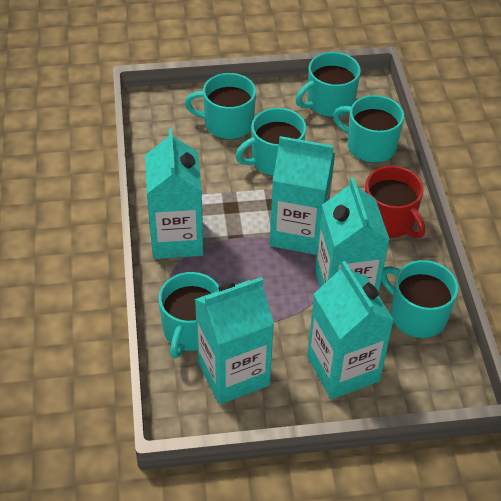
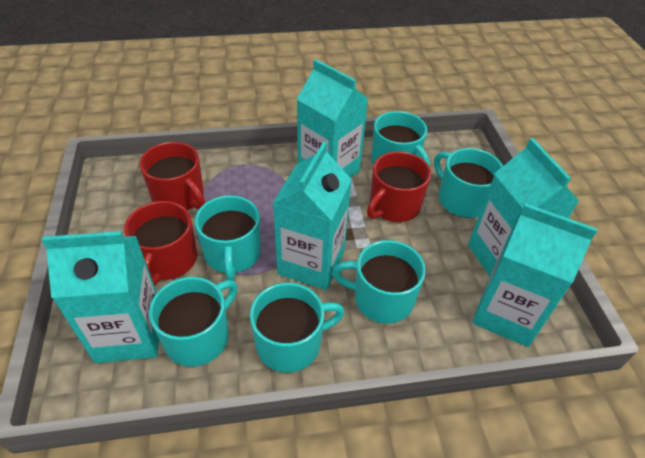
red mug: [365,166,425,238] = 1 -> [124,201,197,286] [140,142,205,210] [367,151,431,222] = 3

